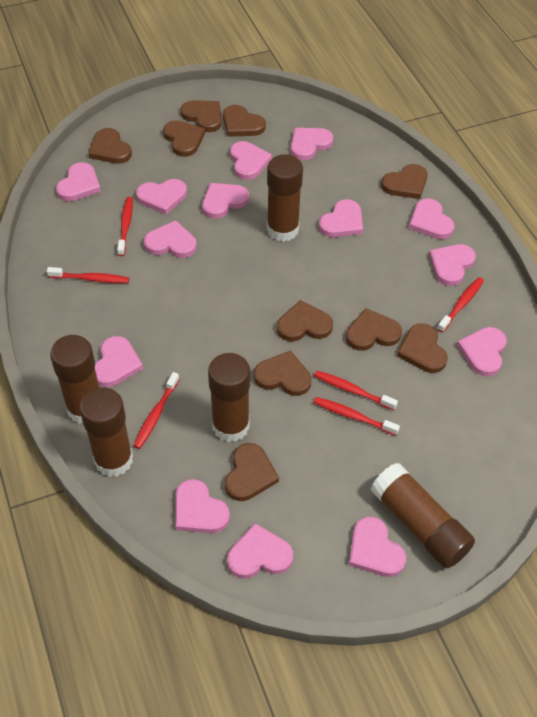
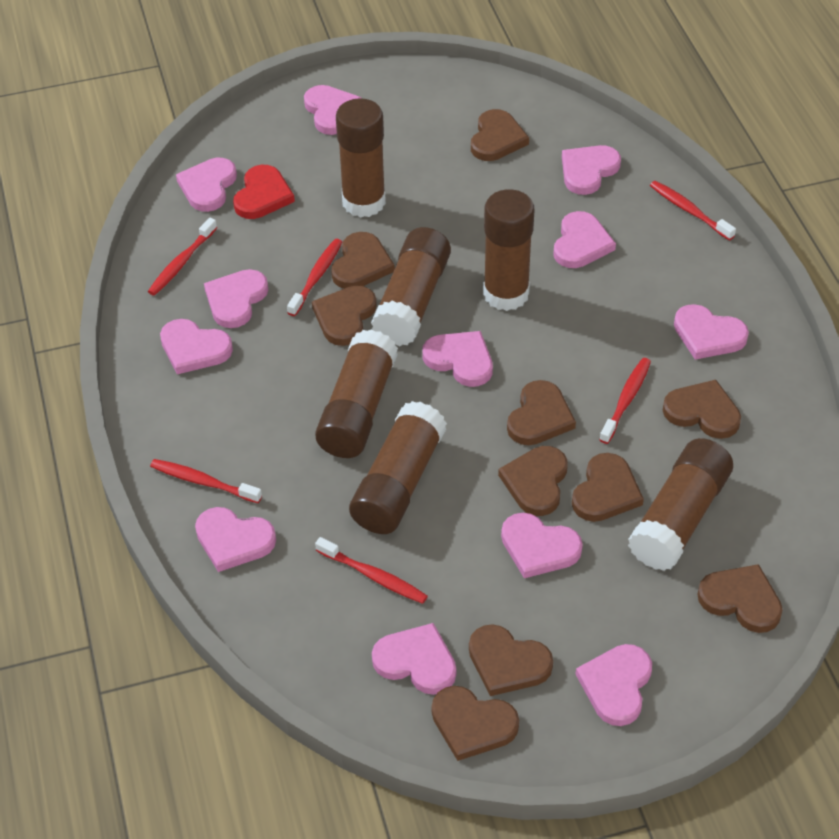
brown glue stick: [50,335,99,424] [79,388,133,477] [208,353,250,442] [267,154,303,242] [371,463,475,569] = 5 -> [315,329,398,458] [336,98,386,217] [349,401,447,534] [371,227,451,346] [483,189,534,311] [628,438,733,571] = 6
pink heart: [56,162,101,201] [95,336,143,387] [136,179,187,214] [144,220,197,258] [175,479,230,533] [202,183,249,219] [227,523,293,579] [230,141,272,180] [291,128,334,160] [319,199,363,237] [349,517,406,577] [409,198,455,239] [429,244,476,286] [457,327,507,376] = 14 -> [160,319,233,374] [176,158,237,212] [195,507,276,572] [204,269,268,328] [304,85,362,135] [372,623,456,695] [422,331,493,387] [501,513,583,578] [554,211,616,268] [562,145,621,195] [575,644,652,726] [674,304,749,360] = 12
red heart: none = 0 -> [233,165,295,219] = 1

